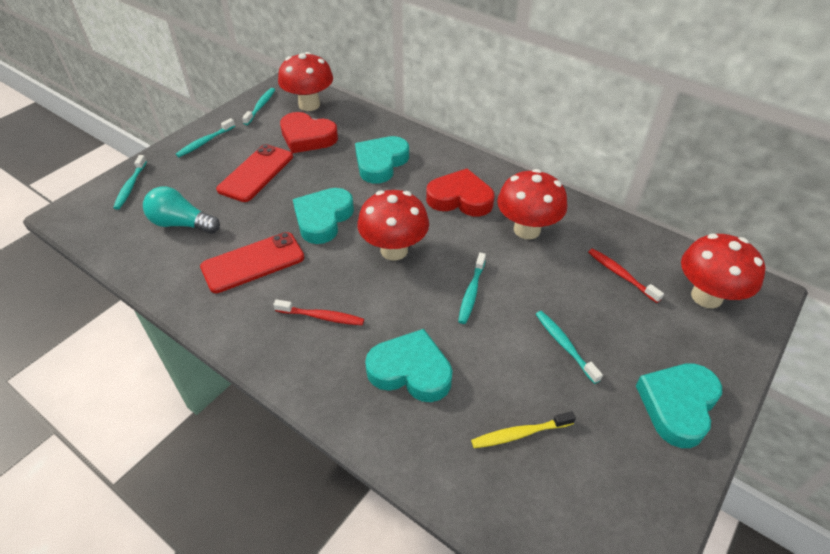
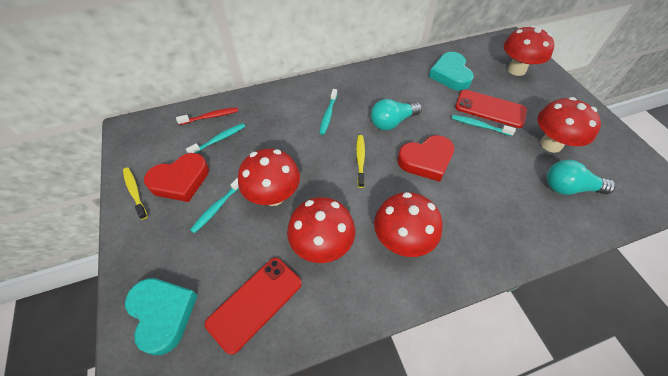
red mushroom: [278,52,333,111] [357,190,429,260] [497,169,567,239] [681,234,766,308] = 4 -> [238,149,300,206] [287,197,355,263] [374,192,442,257] [504,25,555,76] [538,97,601,153] = 5
red toothbrush: [273,299,364,326] [588,248,664,303] = 2 -> [176,107,238,125] = 1
turquoise heart: [293,188,354,244] [355,136,409,184] [365,329,453,402] [636,363,722,448] = 4 -> [125,278,198,355] [429,52,474,91] = 2
turquoise light bulb: [143,186,220,234] = 1 -> [371,99,422,130] [547,160,616,195] = 2
turquoise toothbrush: [113,155,147,209] [176,118,235,157] [242,88,275,125] [458,253,486,324] [536,311,603,384] = 5 -> [186,123,246,153] [190,177,239,233] [319,89,337,135] [452,115,516,136] = 4
yellow toothbrush: [471,411,576,448] = 1 -> [123,168,148,220] [356,135,365,188] = 2

